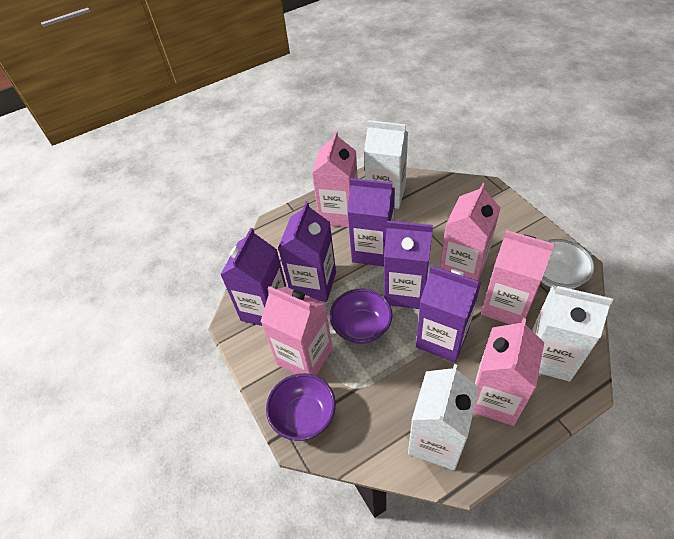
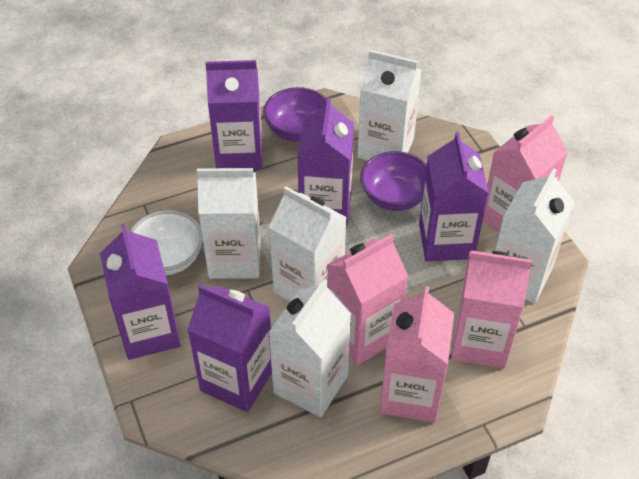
pink carton: [261,286,333,376] [312,131,358,227] [440,183,501,281] [473,318,544,426] [481,230,555,325] = 5 -> [327,234,408,365] [380,286,454,423] [451,250,532,368] [483,115,568,232] = 4
white carton: [364,120,408,209] [408,364,479,470] [532,285,613,382] = 3 -> [197,167,261,279] [268,279,351,417] [269,186,347,302] [358,50,422,160] [495,168,574,303] = 5

